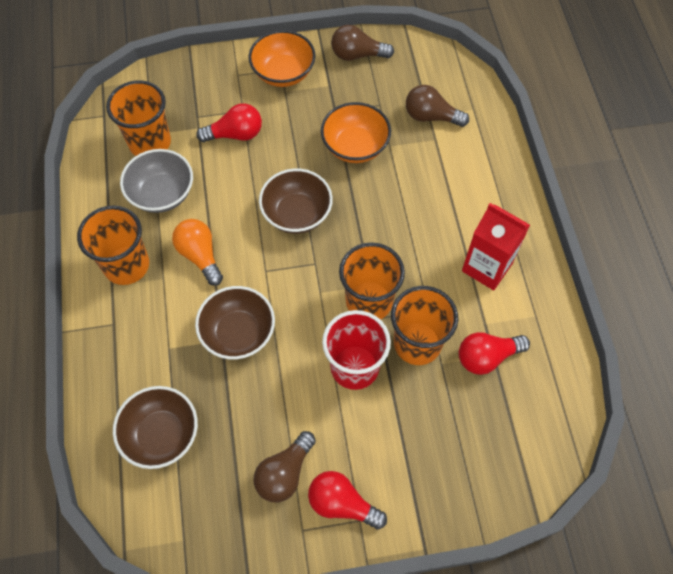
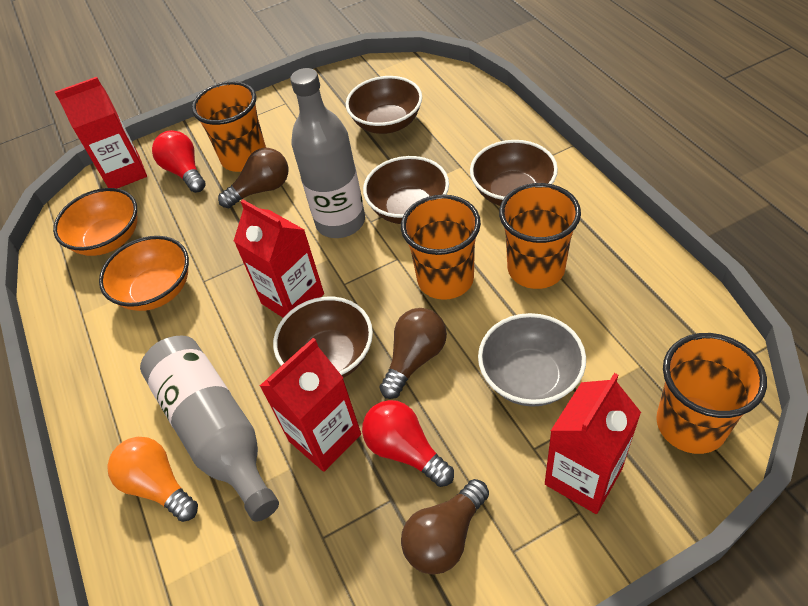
brown bowl: [113,386,198,469] [195,286,275,359] [259,168,333,234] = 3 -> [273,297,373,378] [346,76,422,134] [363,156,449,224] [470,140,558,206] = 4
grey bottle: none = 0 -> [140,335,279,522] [290,68,365,238] = 2
red carton: [462,203,530,290] = 1 -> [55,77,147,189] [234,200,324,317] [260,338,361,472] [545,373,641,514] = 4
red cup: [322,310,391,390] = 1 -> none = 0
red light bulb: [196,103,262,142] [308,471,387,530] [459,332,530,375] = 3 -> [152,130,206,193] [362,400,454,487] = 2

